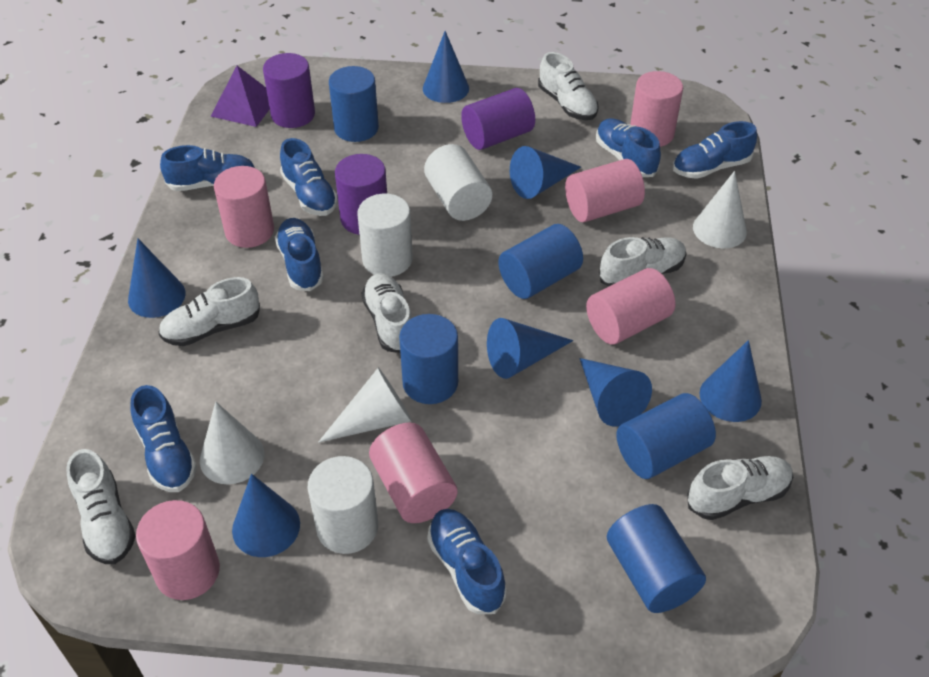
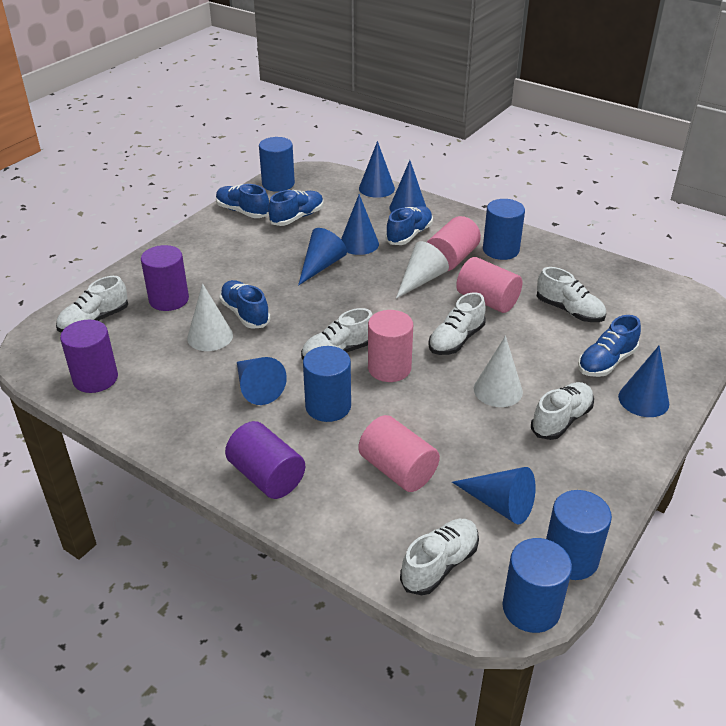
blue shoe: [130,385,197,492] [160,145,255,191] [275,218,324,291] [280,138,338,216] [427,509,507,614] [596,118,661,177] [673,121,757,179] = 7 -> [216,184,269,218] [219,280,270,329] [268,190,324,226] [385,206,433,245] [578,315,641,377] = 5
pink cylinder: [136,500,220,600] [214,166,274,248] [369,423,457,523] [565,159,645,222] [586,268,675,345] [630,71,683,147] = 6 -> [358,415,440,492] [368,310,413,382] [427,216,481,271] [456,257,522,313] = 4
purple pyramid: [210,66,270,127] = 1 -> none = 0
white cylinder: [308,456,378,554] [357,194,413,277] [424,144,492,221] = 3 -> none = 0

